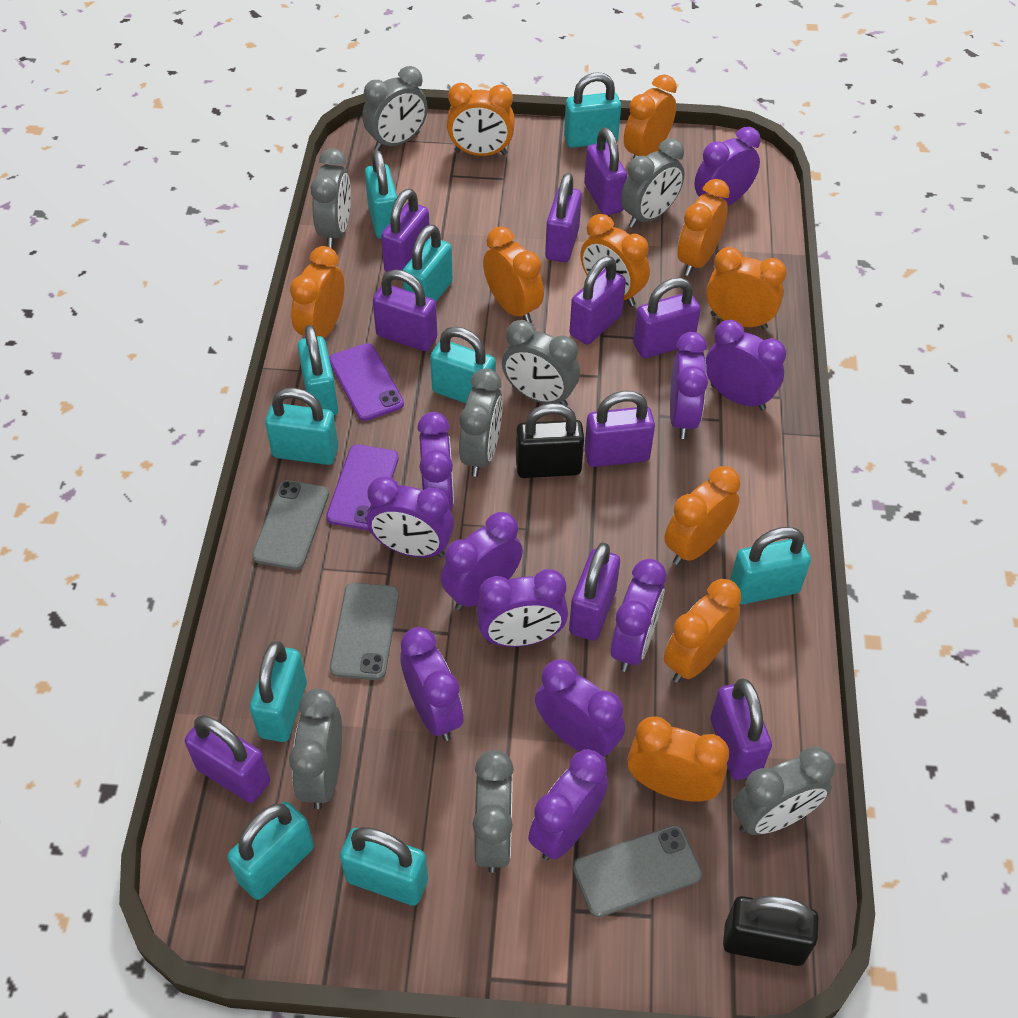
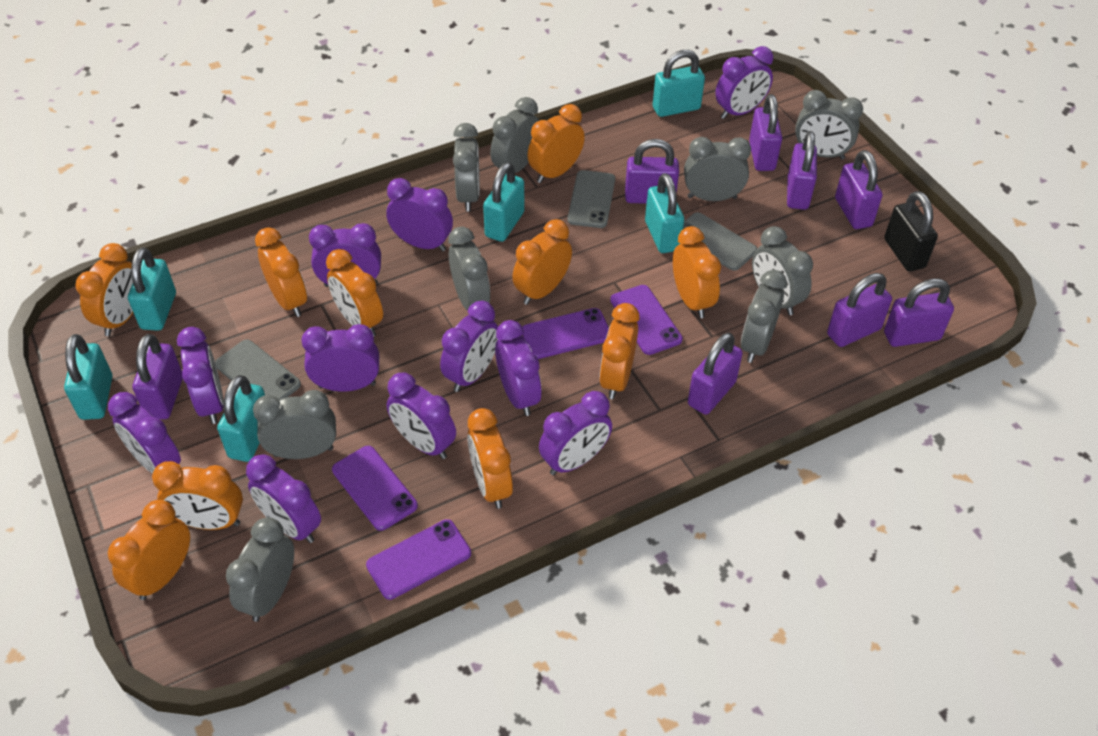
black padlock: [516,403,584,478] [723,896,819,966] = 2 -> [884,191,938,271] = 1
grey clock: [289,688,342,809] [310,148,351,248] [362,66,428,150] [459,368,503,477] [473,750,514,873] [502,320,580,406] [621,139,685,228] [733,747,835,835] = 8 -> [226,517,294,622] [253,390,336,459] [448,227,490,311] [453,123,480,211] [490,97,539,173] [684,137,751,201] [741,270,787,363] [752,226,813,315] [795,90,863,159] = 9
purple padlock: [185,715,270,803] [373,269,438,351] [381,189,430,272] [545,173,582,262] [569,543,620,641] [570,256,626,345] [584,128,627,215] [584,391,655,467] [633,278,701,358] [711,678,772,780] = 10 -> [132,334,183,419] [625,139,679,204] [688,333,743,415] [749,94,782,171] [787,131,817,210] [827,273,892,347] [835,150,883,229] [884,279,954,347] = 8
purple phone: [326,444,399,530] [329,343,404,421] = 2 -> [332,446,418,531] [366,519,471,600] [522,308,609,359] [610,285,683,355] = 4
turquoise padlock: [227,802,314,900] [250,641,307,742] [265,388,338,465] [297,325,338,415] [340,827,428,906] [365,150,397,239] [403,224,453,302] [430,327,496,403] [564,72,621,148] [730,527,811,604] = 10 -> [64,334,112,420] [128,248,176,331] [217,375,265,462] [483,162,525,242] [645,173,684,253] [653,50,705,117] = 6

